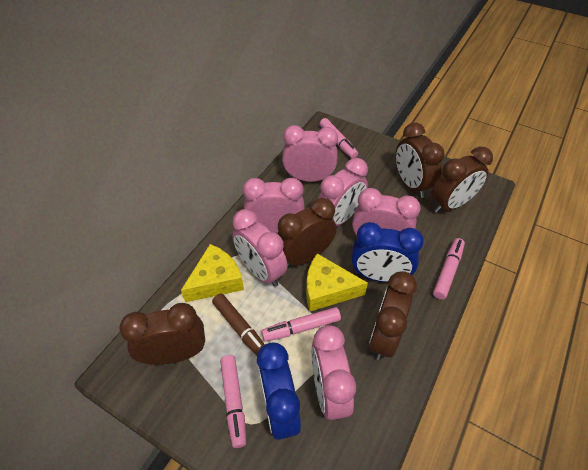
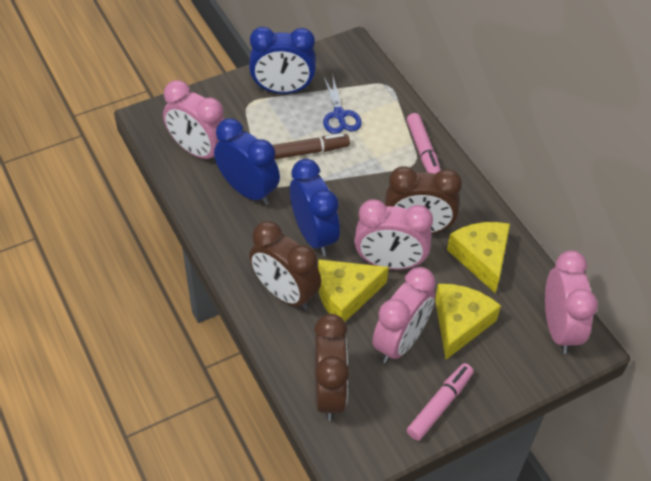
blue clock: [257,342,301,440] [351,222,424,282] = 2 -> [214,119,280,205] [249,27,316,94] [290,159,340,256] = 3
blue scissors: none = 0 -> [323,76,362,134] = 1
brown clock: [119,303,205,365] [277,198,337,268] [369,271,417,360] [395,123,445,198] [432,147,493,213] = 5 -> [249,221,321,310] [314,314,349,421] [385,166,462,234] = 3
pink clock: [232,209,288,287] [243,178,304,234] [282,125,338,182] [311,325,356,421] [318,158,368,226] [352,188,421,239] = 6 -> [163,80,224,162] [354,199,433,270] [372,267,436,364] [545,250,598,354] = 4
pink marker: [220,355,246,448] [261,307,341,342] [320,118,358,158] [433,238,465,300] = 4 -> [407,113,441,174] [407,363,474,441] = 2
yellow cheese: [181,244,244,302] [306,253,368,312] = 2 -> [318,259,389,322] [435,284,501,360] [447,222,510,293] = 3

